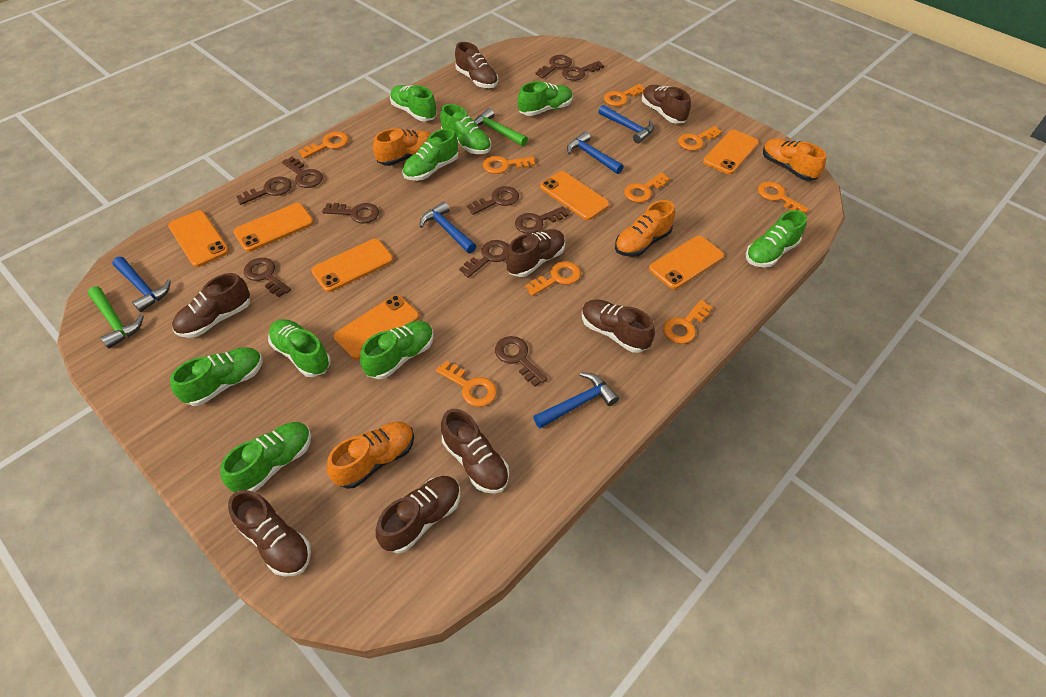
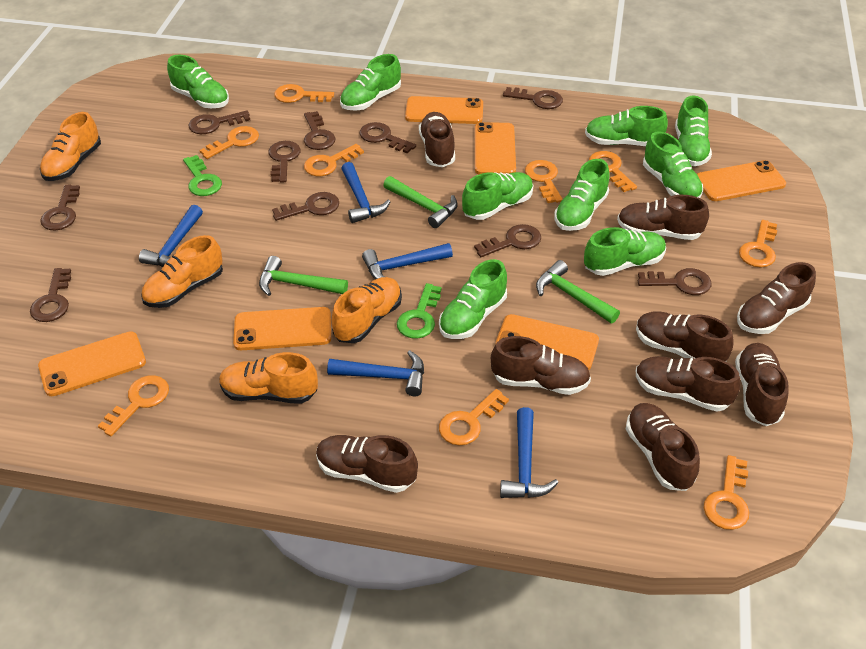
brown shoe: [172,273,250,338] [228,490,311,576] [376,476,460,553] [441,409,509,494] [455,42,498,88] [506,229,565,277] [582,299,655,353] [642,85,691,124] = 8 -> [316,435,418,493] [419,112,455,167] [491,336,591,395] [617,195,709,240] [626,403,700,491] [636,311,734,361] [636,356,741,412] [735,343,789,426] [737,262,816,334] = 9
green hammer: [88,287,144,348] [474,108,528,146] = 2 -> [259,256,348,296] [383,176,458,228] [536,260,620,323] = 3
green key: none = 0 -> [183,155,222,196] [397,283,442,339] = 2
orange phone: [168,210,229,267] [233,203,314,252] [311,239,393,292] [334,295,419,360] [540,171,609,220] [649,236,724,289] [703,130,759,174] = 7 -> [38,331,146,396] [233,307,331,350] [405,96,483,124] [475,122,516,174] [495,314,599,370] [697,160,786,201] = 6

